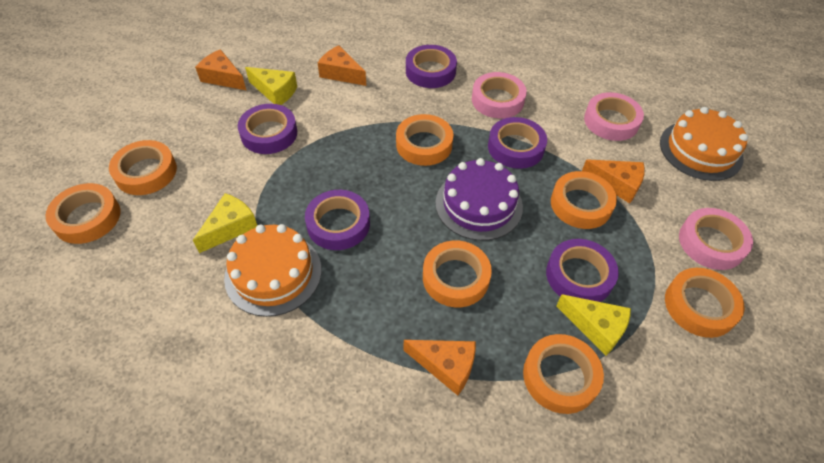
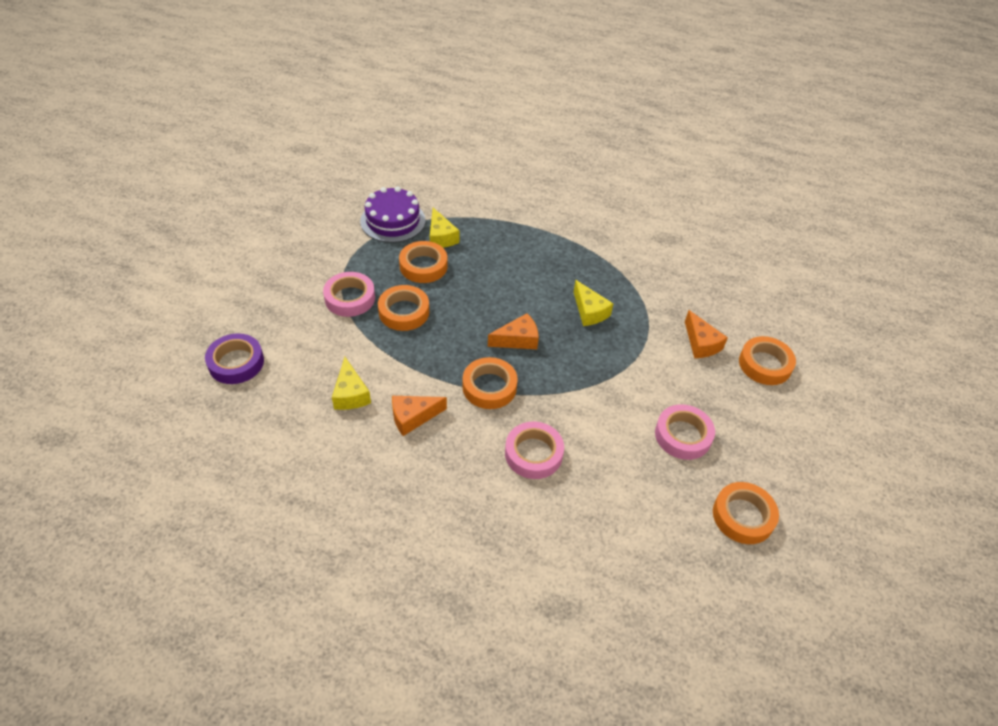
orange cake: [224,224,322,317] [660,107,748,181] = 2 -> none = 0
orange cheese: [195,49,247,91] [318,45,366,86] [404,340,476,395] [582,160,645,203] = 4 -> [392,396,447,436] [488,313,539,349] [685,310,728,358] = 3
orange tape: [45,183,121,244] [109,140,177,195] [396,114,453,166] [423,241,492,307] [523,334,604,414] [551,171,617,229] [665,268,745,338] = 7 -> [378,285,429,331] [399,241,448,283] [462,357,518,409] [713,482,779,544] [739,336,796,385] = 5
purple tape: [238,104,297,154] [305,190,370,250] [406,45,457,88] [488,117,547,169] [546,239,619,302] = 5 -> [205,333,264,384] = 1

